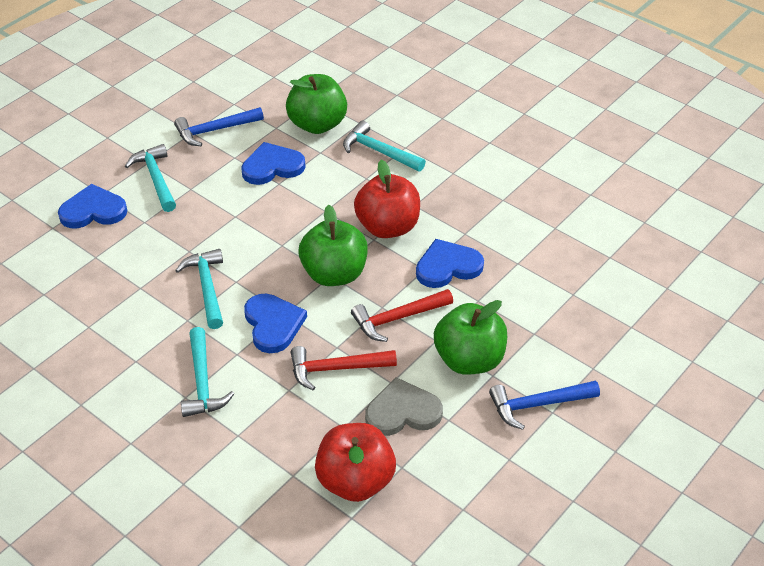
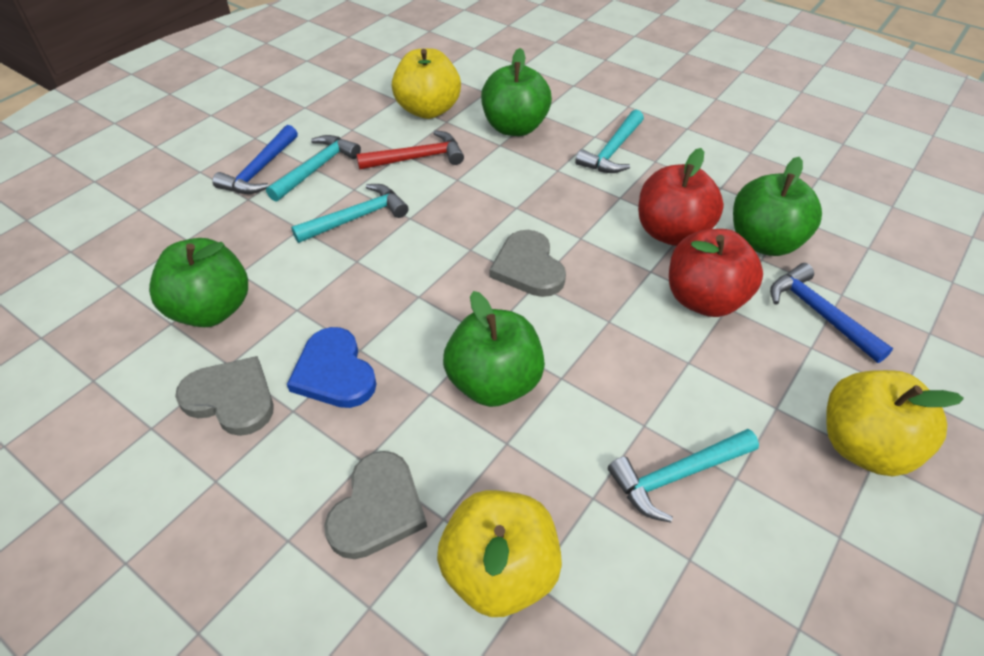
blue heart: [58,184,127,229] [241,142,305,185] [244,294,307,353] [416,239,484,288] = 4 -> [287,327,377,408] = 1
green apple: [286,74,347,134] [299,205,368,286] [434,300,507,375] = 3 -> [149,238,248,327] [443,291,545,407] [481,48,552,136] [733,157,822,256] = 4
grey heart: [365,377,443,436] = 1 -> [175,356,274,436] [324,451,427,559] [489,230,566,297] = 3
red hammer: [291,346,397,390] [351,289,453,342] = 2 -> [356,130,464,170] = 1
yellow apple: none = 0 -> [392,48,461,119] [437,490,562,617] [826,370,964,476] = 3

